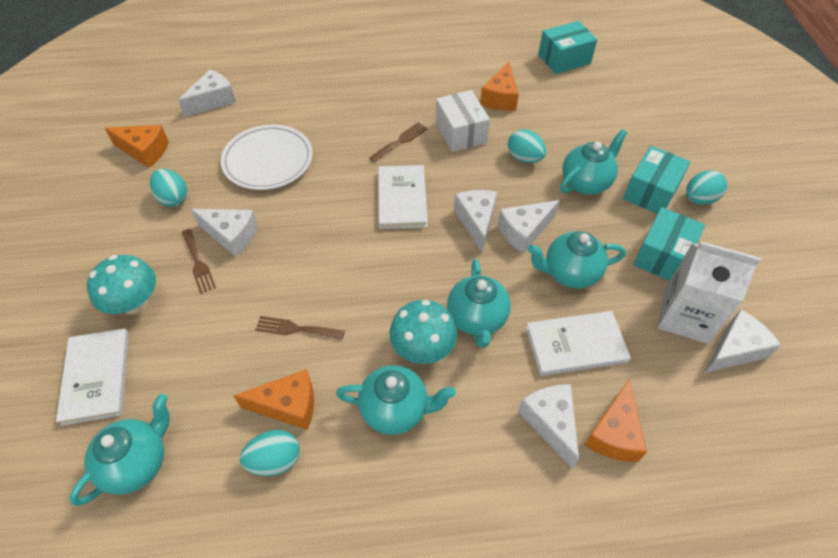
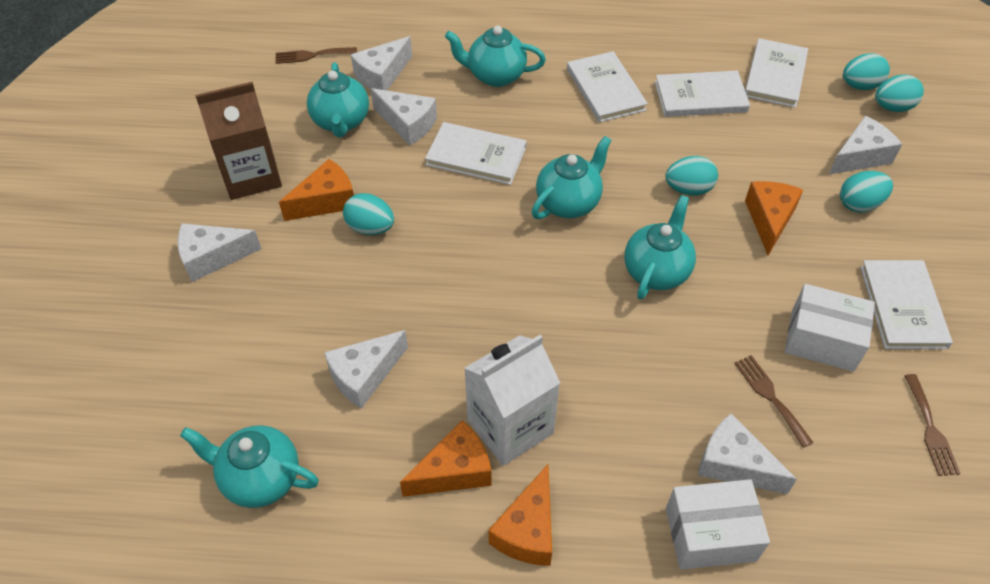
brown carton: none = 0 -> [195,82,282,200] = 1
turquoise box: [538,21,597,74] [623,146,690,214] [633,207,705,281] = 3 -> none = 0
turquoise egg: [150,169,187,207] [240,430,300,476] [508,129,546,163] [686,170,727,205] = 4 -> [343,193,394,235] [665,156,718,196] [840,171,893,213] [843,53,890,90] [875,74,924,112] = 5
turquoise mushroom: [87,255,156,314] [389,300,457,364] = 2 -> none = 0
white book: [56,328,129,426] [378,165,428,229] [526,311,631,376] = 3 -> [425,122,527,185] [567,51,648,122] [655,71,750,117] [745,38,808,108] [860,260,953,349] = 5
white box: [436,90,490,152] = 1 -> [666,479,770,570] [785,284,875,372] = 2
white plate: [221,125,313,190] = 1 -> none = 0

